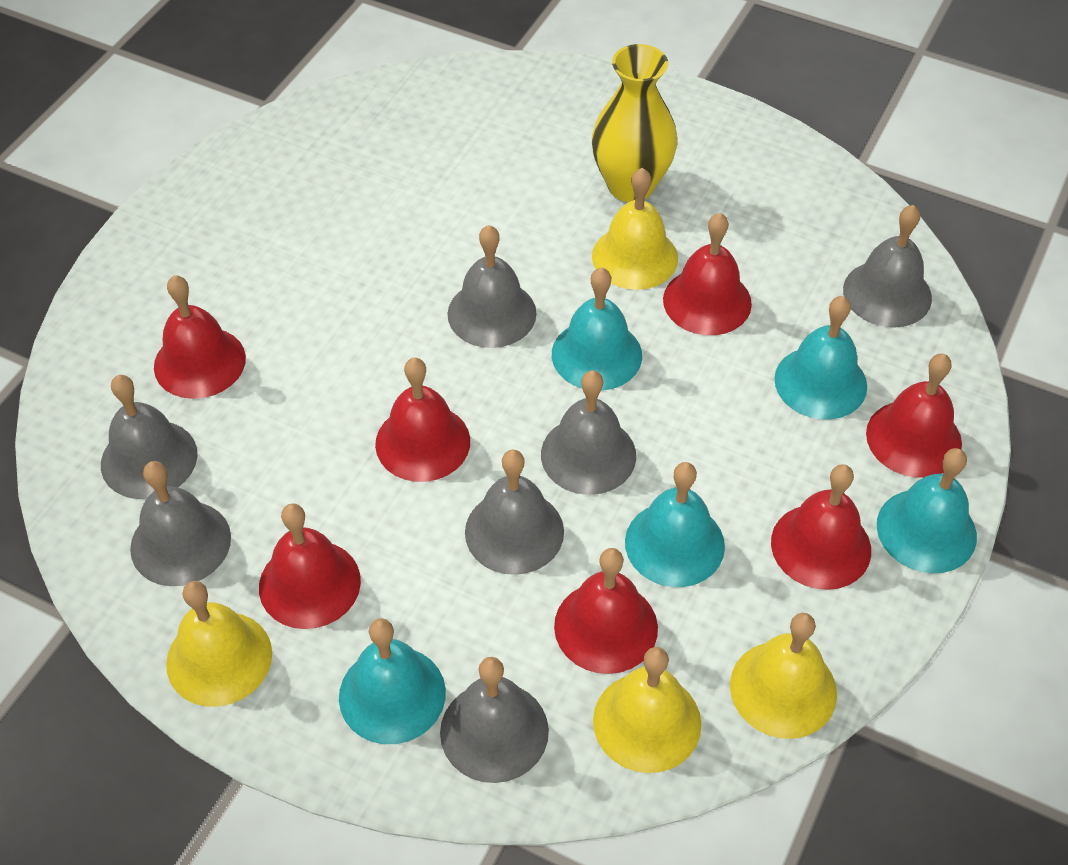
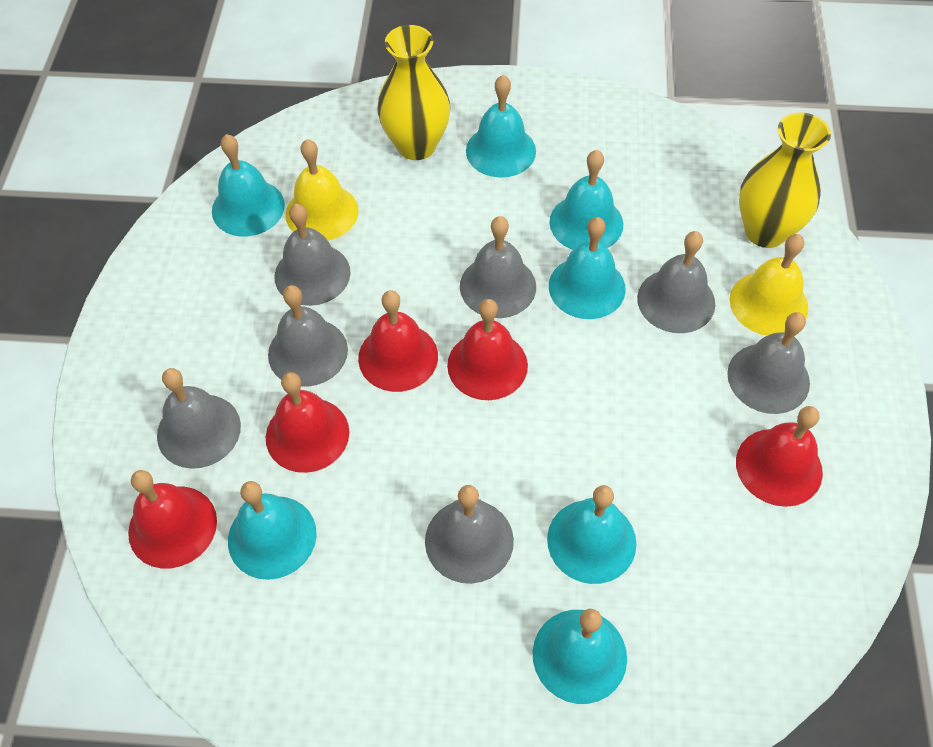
red bell: [154,275,246,399] [259,503,361,629] [375,358,470,482] [554,548,658,674] [663,213,752,335] [771,464,871,590] [866,354,962,478] = 7 -> [128,470,217,569] [266,372,349,473] [358,290,438,392] [447,299,528,400] [736,406,823,507] = 5
turquoise bell: [339,618,446,744] [552,267,642,391] [625,462,725,587] [774,296,867,419] [877,448,977,573] = 5 -> [212,134,285,237] [228,481,317,580] [466,75,536,178] [533,609,627,704] [547,485,637,584] [549,150,623,250] [549,217,626,319] = 7
yellow bell: [166,581,272,707] [592,168,678,290] [593,647,701,773] [730,613,837,739] = 4 -> [285,139,359,241] [730,234,809,336] = 2
yellow vase: [592,44,677,202] = 1 -> [377,25,451,160] [739,112,831,248] = 2

